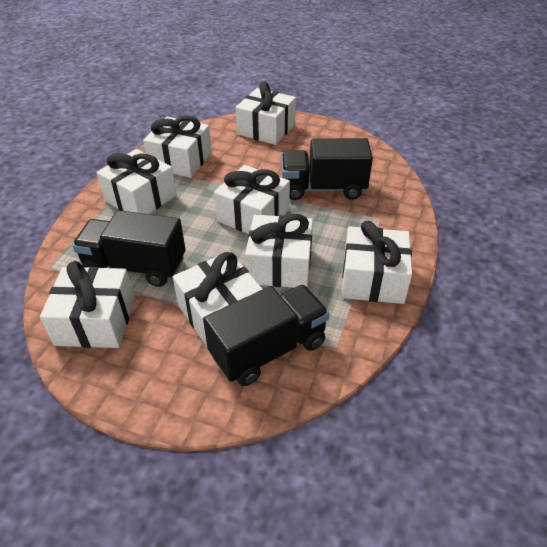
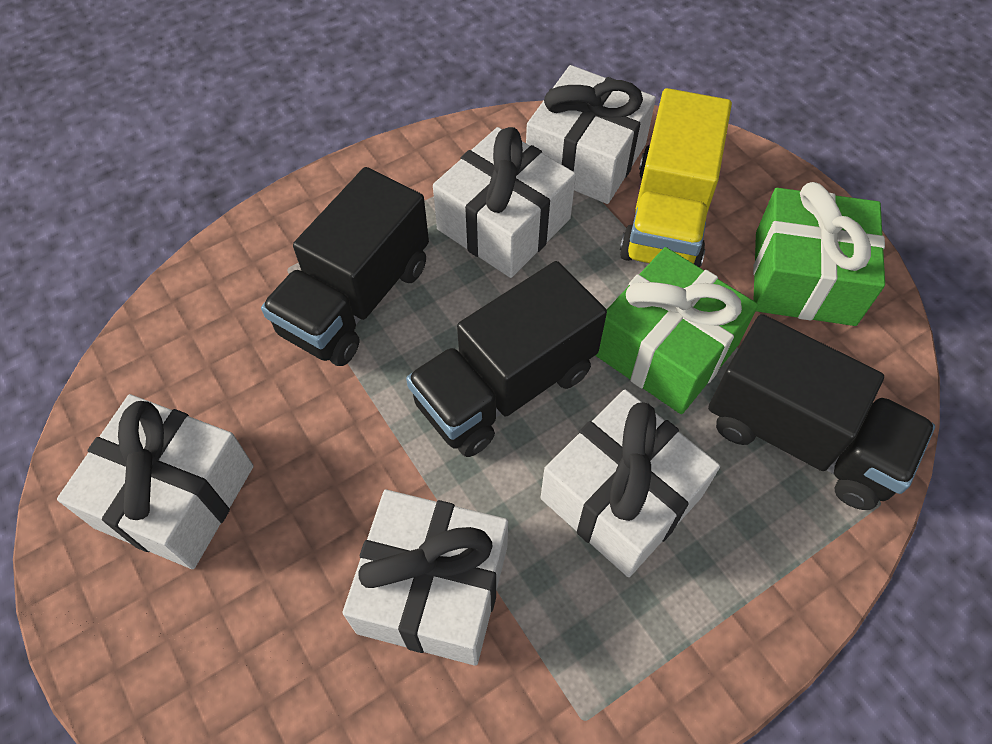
green gift: none = 0 -> [595,247,758,414] [753,182,885,326] = 2
white gift: [40,261,135,348] [96,149,177,214] [143,116,212,178] [173,251,262,346] [214,165,290,234] [235,82,296,145] [245,214,313,288] [342,221,412,304] = 8 -> [57,394,254,569] [342,490,508,666] [433,127,576,278] [526,65,656,204] [541,389,720,577] = 5
yellow truck: none = 0 -> [620,88,732,267] = 1

